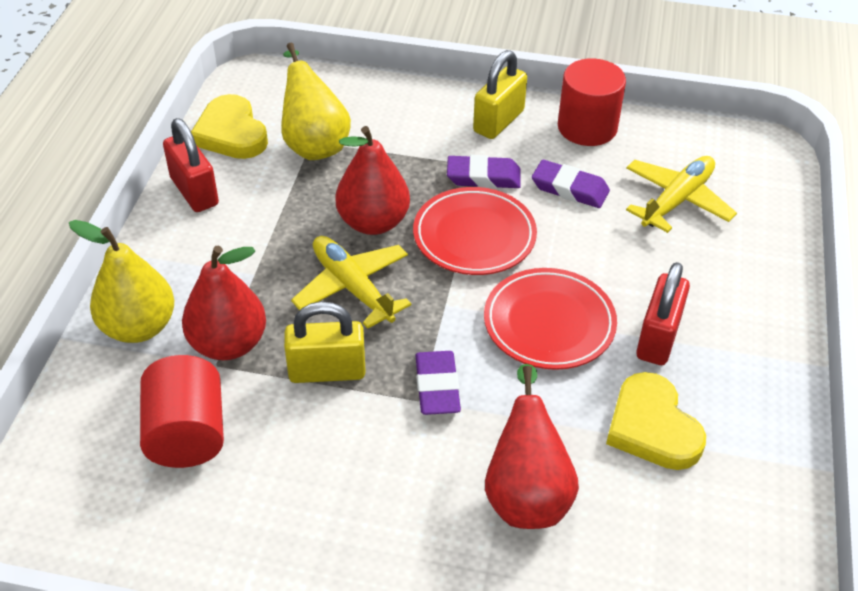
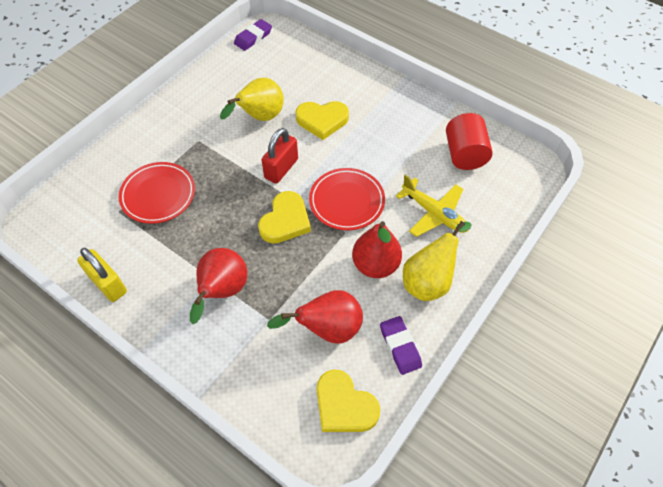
purple eraser: [415,351,461,415] [447,155,521,189] [532,160,610,208] = 3 -> [234,19,272,51] [380,316,422,375] = 2
red cylinder: [140,355,224,468] [558,58,626,146] = 2 -> [446,113,493,170] = 1
red padlock: [163,118,219,212] [636,262,690,365] = 2 -> [262,128,298,184] = 1
yellow heart: [191,94,268,159] [606,372,706,470] = 2 -> [258,191,311,243] [295,101,349,140] [317,370,380,432] = 3
yellow padlock: [284,301,366,383] [473,50,527,139] = 2 -> [77,248,127,302] = 1
yellow plane: [291,236,411,329] [626,156,737,233] = 2 -> [396,175,469,237] = 1

